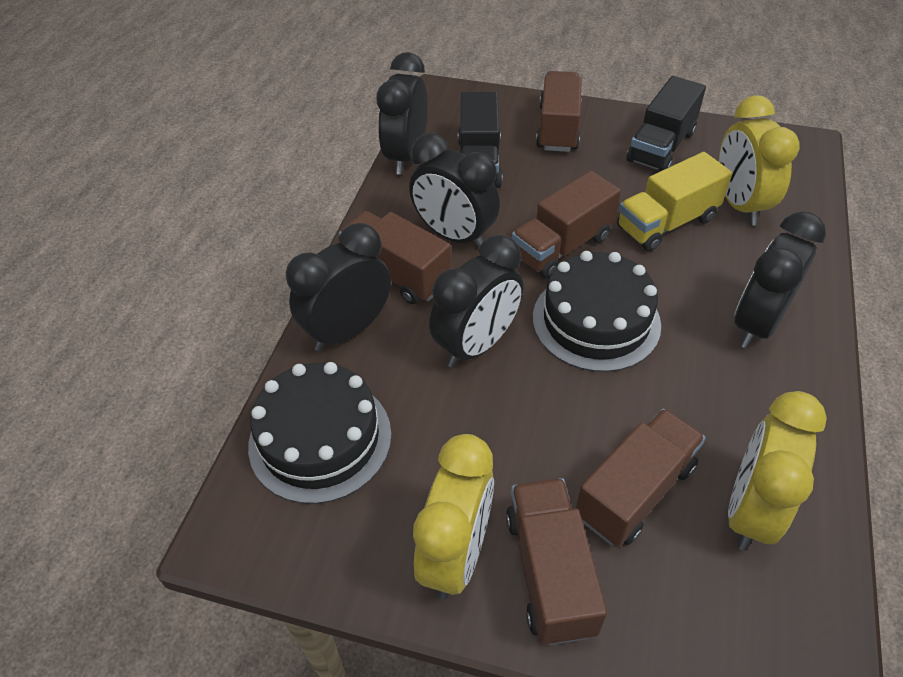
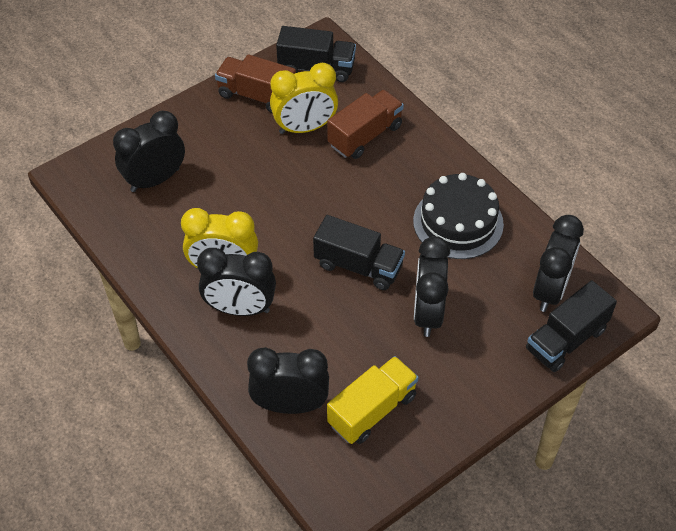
black cake: [248,362,391,504] [533,251,661,372] = 2 -> [413,173,504,259] = 1
black truck: [458,92,502,188] [626,76,706,171] = 2 -> [276,26,356,82] [313,215,405,290] [526,280,617,372] = 3
brown truck: [339,211,451,304] [506,478,607,645] [512,171,621,278] [536,71,582,152] [576,409,706,547] = 5 -> [215,54,296,113] [327,90,404,159] = 2
yellow clock: [413,434,494,600] [719,95,800,225] [728,391,827,551] = 3 -> [181,208,258,269] [270,63,338,134] = 2

